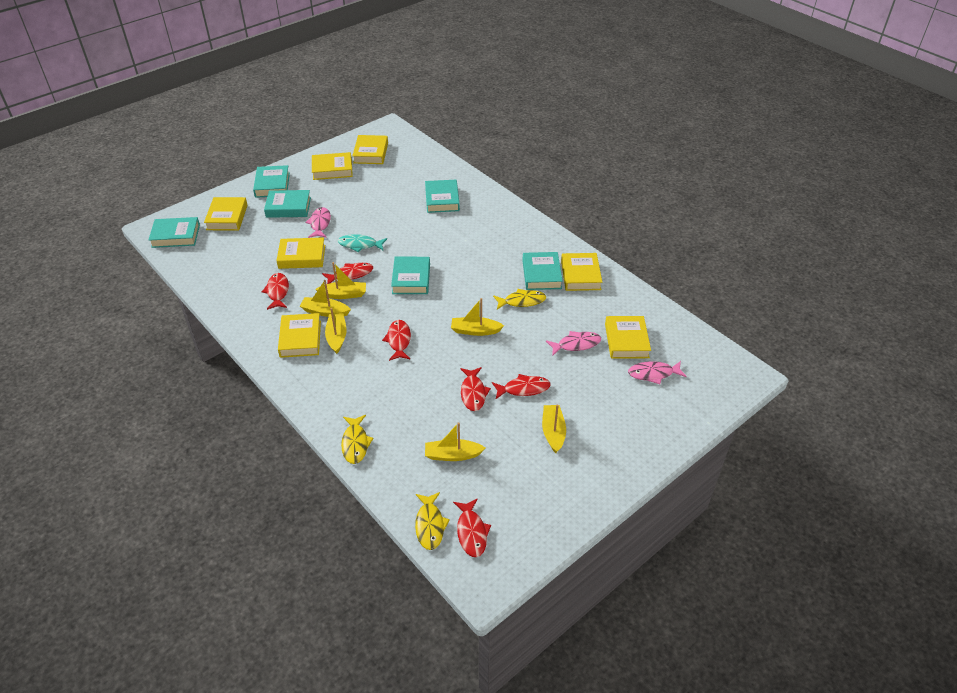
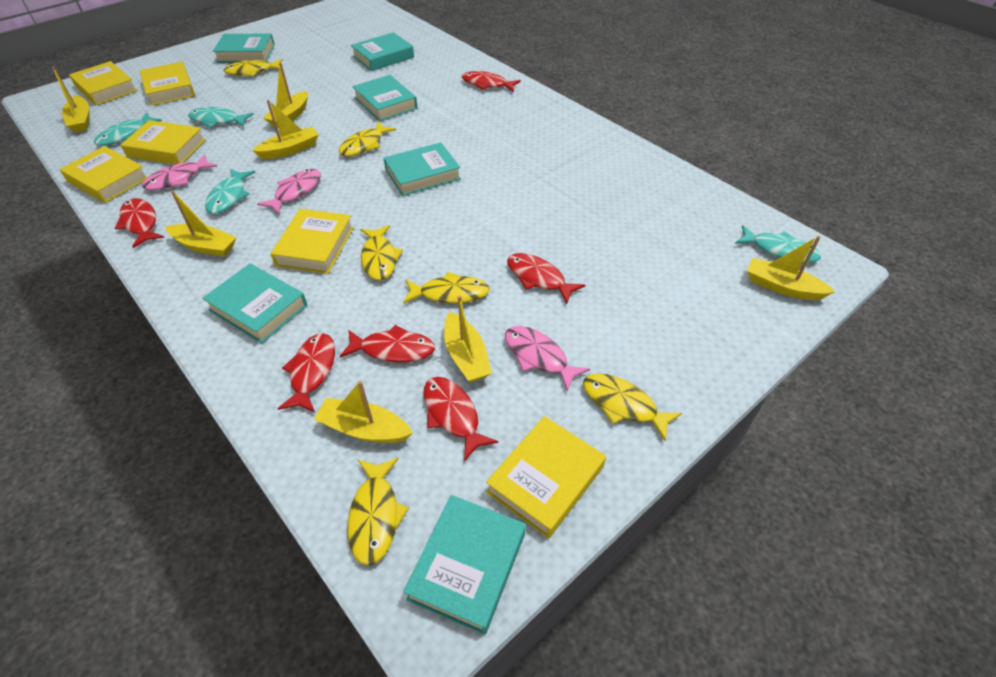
turquoise fish: [338,234,387,252] = 1 -> [94,112,162,146] [188,107,254,128] [205,169,256,214] [735,225,821,263] = 4
yellow boat: [300,280,351,317] [315,262,366,299] [325,308,347,354] [425,422,485,461] [451,298,504,336] [542,405,566,453] = 6 -> [52,66,90,133] [166,190,237,257] [252,100,319,159] [263,62,308,127] [314,381,413,443] [444,295,492,382] [747,236,835,300] = 7
yellow book: [204,197,247,230] [276,237,325,269] [278,313,321,358] [312,152,353,180] [352,135,388,164] [561,253,602,291] [605,316,651,359] = 7 -> [60,146,148,203] [69,61,137,105] [121,120,206,164] [140,62,195,106] [271,209,354,274] [486,416,606,539] = 6
yellow fish: [341,415,374,464] [415,492,450,550] [493,289,546,309] = 3 -> [223,59,282,77] [339,122,396,156] [347,458,409,566] [360,225,403,280] [403,272,490,304] [583,374,682,441] = 6

